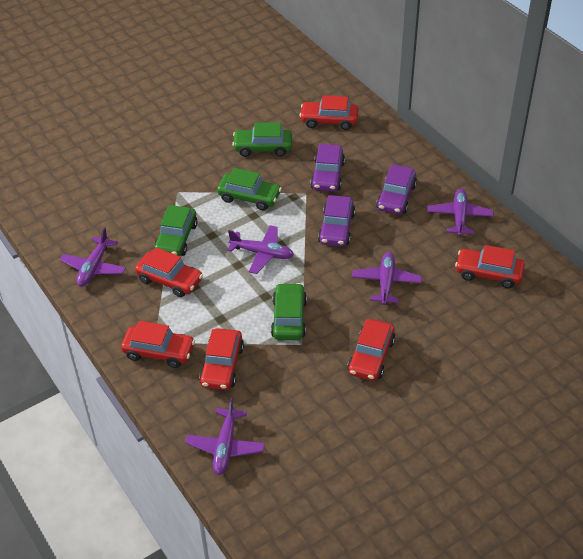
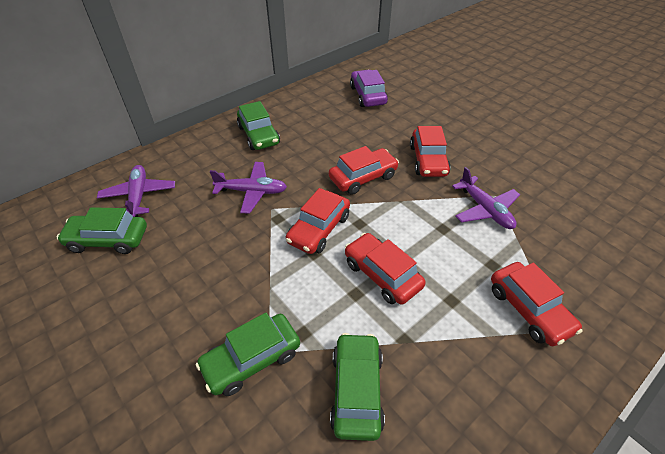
purple car: [310,144,345,192] [318,195,355,247] [376,164,417,214] = 3 -> [350,70,388,107] = 1
purple plane: [60,227,126,287] [185,398,265,475] [227,225,294,274] [352,252,422,305] [427,189,493,236] = 5 -> [97,165,175,217] [209,162,287,214] [452,167,520,229] = 3
red car: [121,321,195,368] [135,247,203,297] [199,328,244,390] [300,95,358,130] [347,319,395,381] [455,245,525,288] = 6 -> [286,188,350,254] [329,146,399,195] [345,233,426,305] [410,126,451,177] [491,262,582,346] = 5

